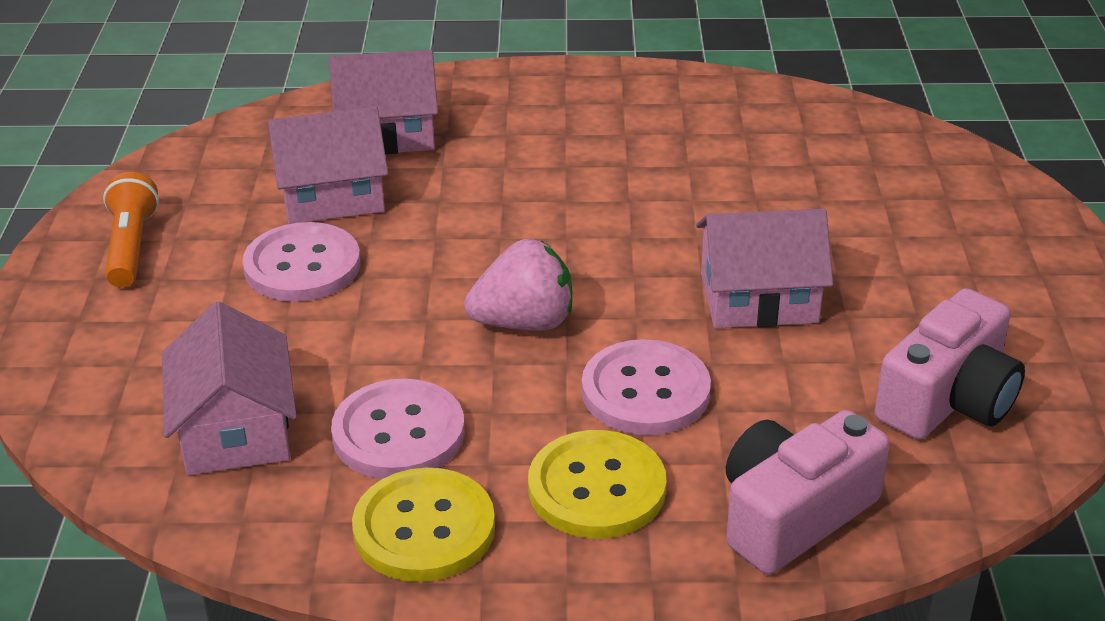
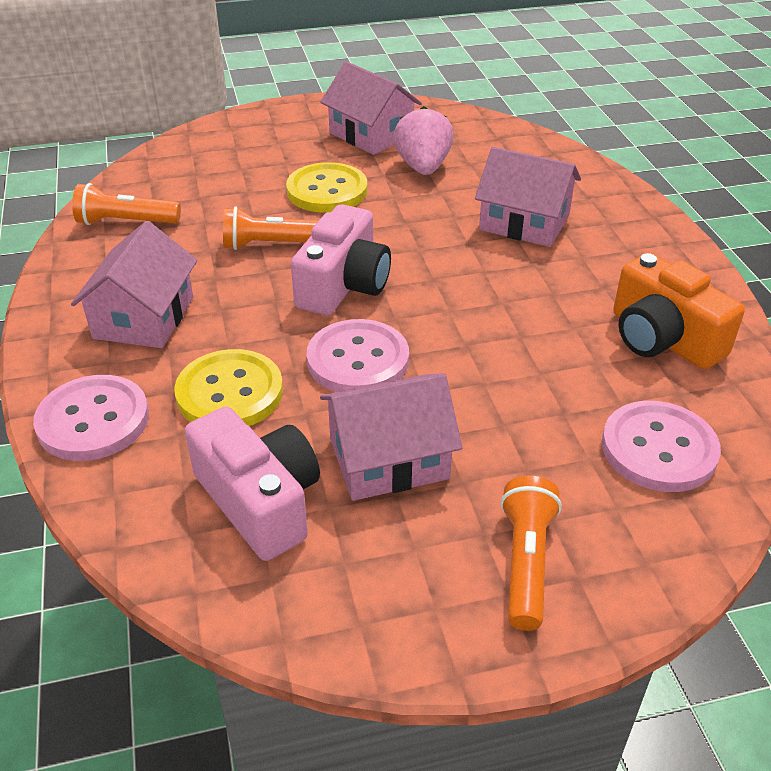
orange camera: none = 0 -> [613,253,745,369] = 1
orange flashlight: [103,172,159,288] = 1 -> [72,183,181,225] [223,206,319,250] [501,476,562,631] = 3

